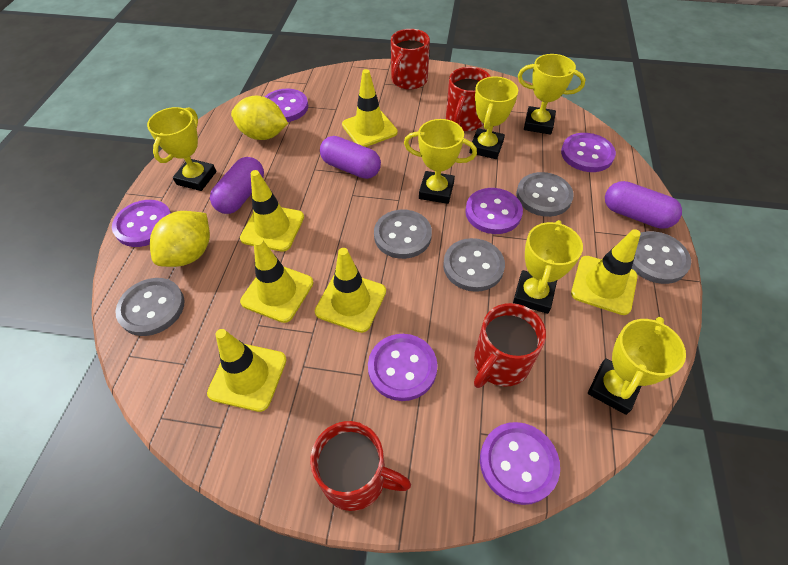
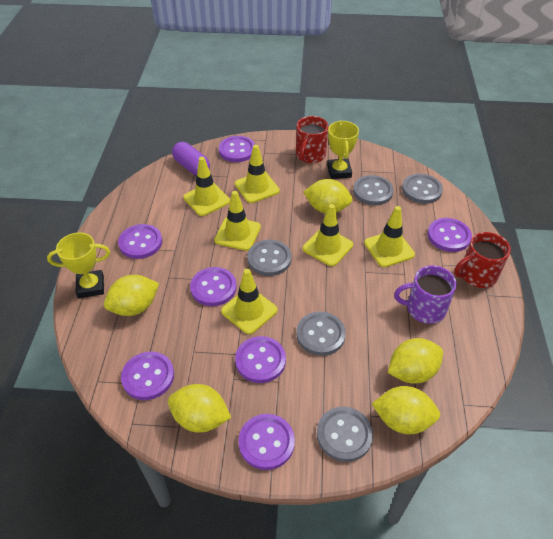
purple button: [112,200,171,247] [265,89,308,122] [368,334,437,401] [465,188,523,234] [480,422,560,505] [561,133,616,172] = 6 -> [118,224,162,259] [121,352,174,400] [190,267,237,306] [219,136,255,162] [235,336,286,383] [238,414,295,470] [428,218,472,252] = 7
purple capsule: [210,157,264,214] [320,136,381,179] [605,181,682,229] = 3 -> [172,142,210,176] = 1
purple mug: none = 0 -> [394,265,457,324] = 1
red mug: [310,421,411,511] [391,29,430,90] [446,67,491,131] [474,303,546,388] = 4 -> [296,116,328,163] [454,232,511,288] = 2
yellow lemon: [150,211,210,267] [231,96,288,140] = 2 -> [104,275,159,316] [168,384,231,433] [303,179,353,214] [372,386,440,434] [388,338,443,384] = 5
yellow trophy: [147,107,216,191] [404,119,477,204] [469,77,518,159] [513,220,583,314] [518,54,585,135] [588,317,686,415] = 6 -> [47,232,110,298] [327,121,359,179] = 2

